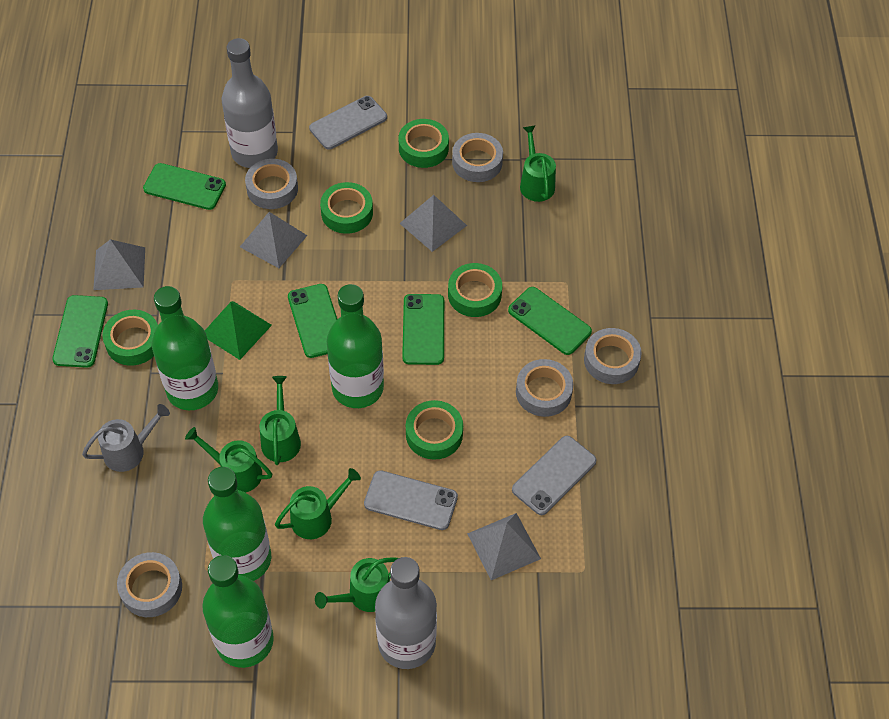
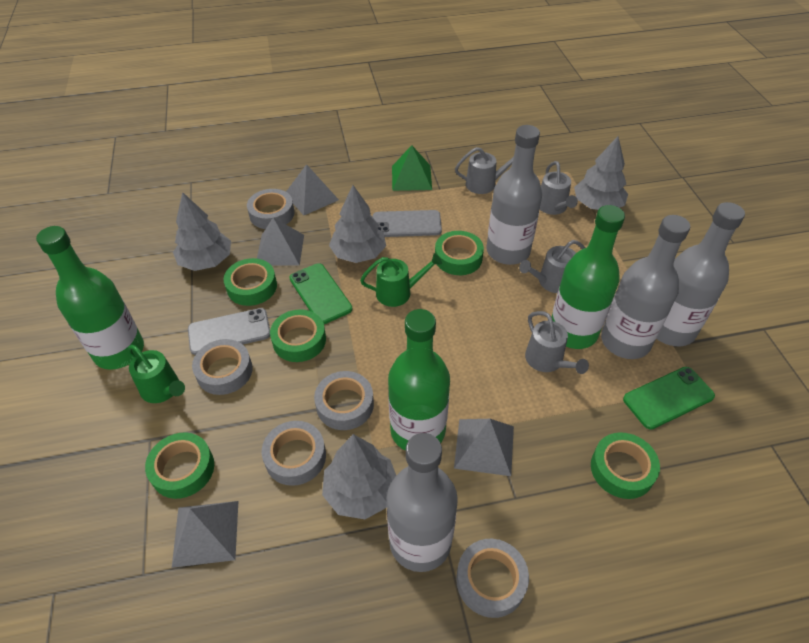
green bottle: [152,286,218,410] [202,555,274,668] [203,467,271,581] [327,284,384,408] = 4 -> [36,226,144,370] [388,309,450,451] [552,205,625,349] = 3
green phone: [52,295,108,368] [143,163,226,210] [288,284,337,358] [402,294,444,365] [508,287,592,355] = 5 -> [289,263,353,324] [623,367,715,430] = 2
green watering can: [185,427,272,493] [259,376,301,465] [275,468,361,539] [315,557,398,612] [520,125,556,202] = 5 -> [127,345,185,403] [360,253,442,307] = 2
grey bottle: [222,38,278,168] [375,557,437,669] = 2 -> [387,433,458,572] [486,125,542,265] [601,215,690,359] [657,202,745,346] = 4
grey phone: [309,96,387,150] [364,470,458,530] [512,436,597,515] = 3 -> [188,308,270,355] [373,210,442,237] = 2
grey tree: none = 0 -> [173,192,231,271] [322,434,396,519] [329,185,386,263] [574,136,628,210] = 4
grey watering can: [82,404,170,472] = 1 -> [455,147,514,194] [519,240,585,293] [525,311,589,374] [540,161,578,215] = 4

